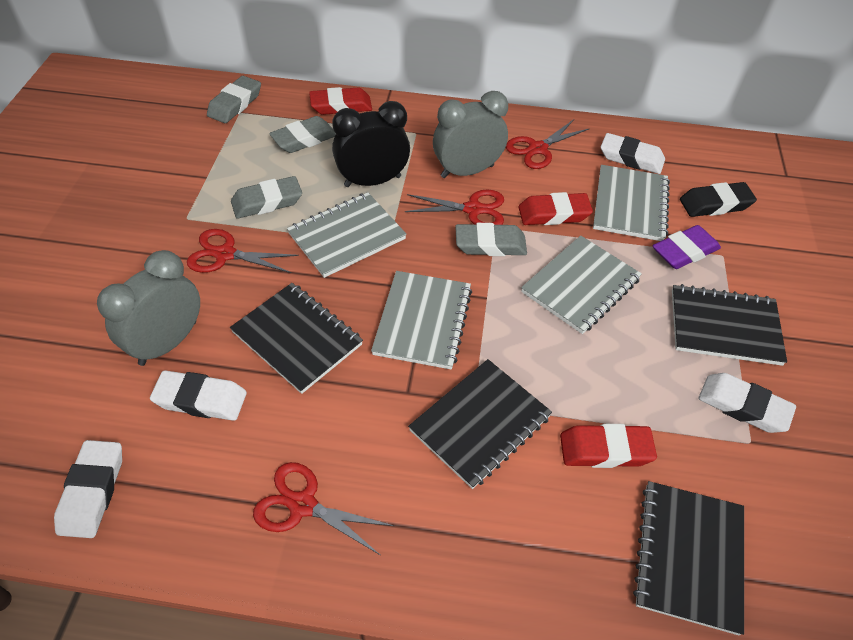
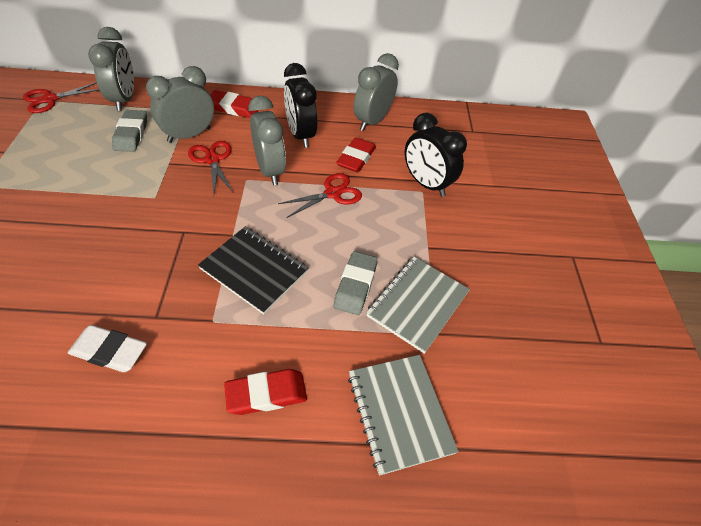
black clock: [332,101,410,187] = 1 -> [284,63,318,148] [405,113,467,197] = 2
black eraser: [680,182,757,217] = 1 -> none = 0
black notebook: [230,283,363,394] [408,359,552,489] [633,481,744,635] [672,284,787,366] = 4 -> [198,227,308,314] = 1
grey clock: [97,250,200,366] [433,91,508,178] = 2 -> [88,27,134,111] [146,66,214,143] [248,96,286,185] [353,53,399,131] = 4
grey eraser: [207,76,261,123] [231,176,302,218] [269,116,336,153] [455,223,527,256] = 4 -> [112,110,147,152] [334,251,378,315] = 2
grey notebook: [287,192,407,278] [371,271,472,370] [521,235,642,334] [593,165,670,241] = 4 -> [348,355,459,475] [366,257,470,354] = 2
purple eraser: [653,225,721,269] = 1 -> none = 0
red scissors: [187,229,299,273] [253,462,394,555] [405,190,504,225] [506,120,590,169] = 4 -> [23,82,99,113] [188,141,234,194] [278,173,362,218] = 3
white eraser: [54,440,122,538] [150,370,247,421] [601,133,665,174] [698,373,796,433] = 4 -> [68,325,147,372] = 1

